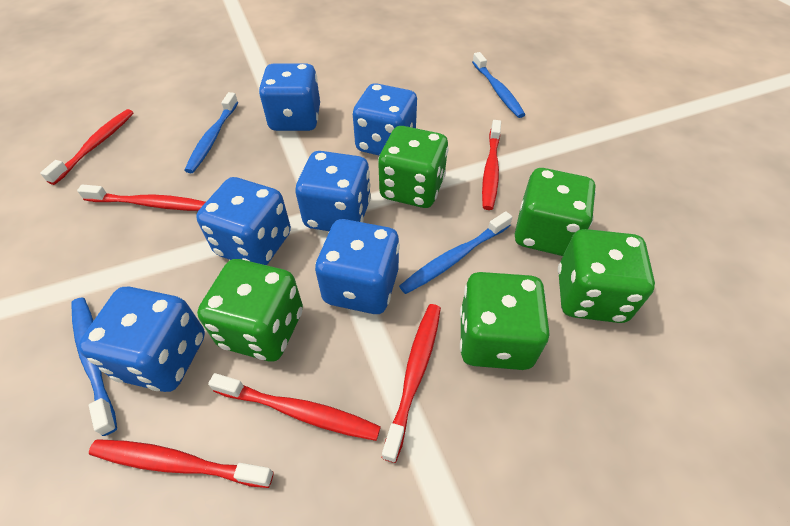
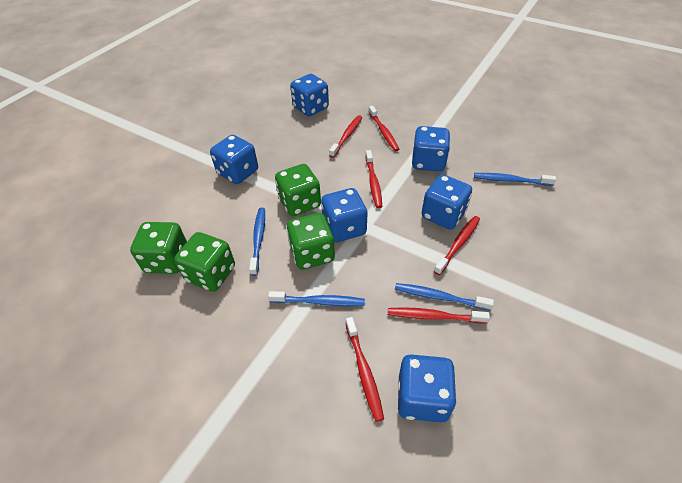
green dice: [197,259,303,361] [378,126,449,208] [460,272,549,370] [515,168,596,256] [558,229,655,323] = 5 -> [130,222,187,274] [174,232,235,292] [275,164,321,216] [286,213,335,270] = 4

